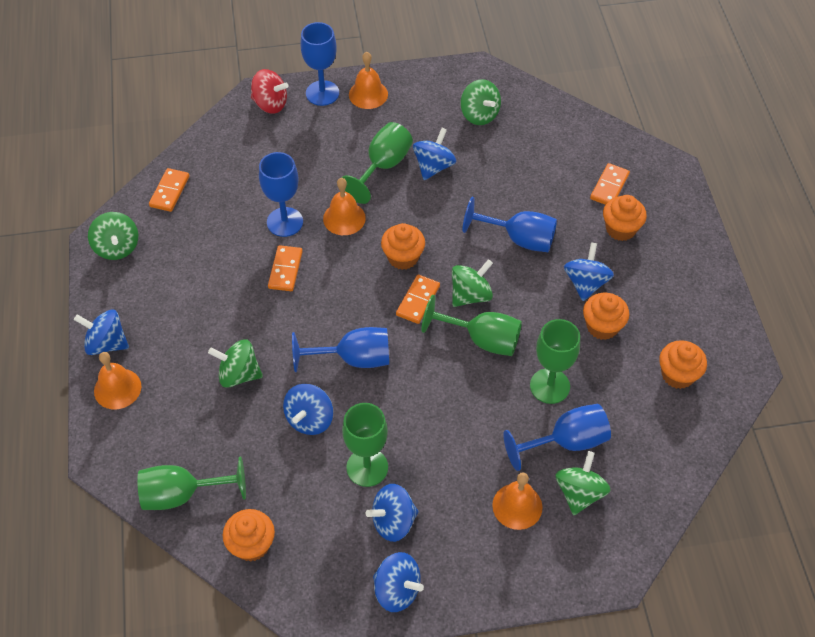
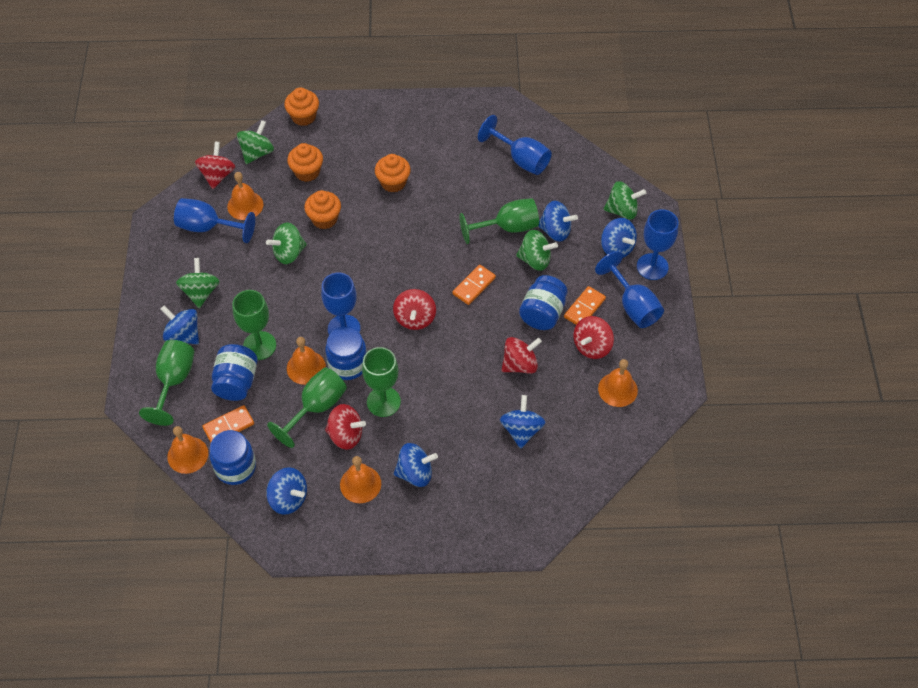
blue jar: none = 0 -> [209,430,256,485] [211,344,258,401] [325,327,367,380] [519,275,568,330] = 4
orange bell: [94,352,141,409] [323,178,366,235] [349,52,388,109] [492,472,542,530] = 4 -> [167,426,208,474] [227,172,263,220] [287,337,326,385] [340,456,381,503] [598,359,638,407] = 5
orange cupcake: [222,509,275,562] [381,223,425,270] [583,293,629,340] [603,195,647,241] [659,340,707,389] = 5 -> [284,87,319,126] [287,143,323,182] [304,190,341,229] [375,154,411,193] = 4
orange domino: [149,168,189,212] [268,245,303,291] [396,275,440,324] [590,163,630,205] = 4 -> [202,405,254,442] [452,265,496,305] [564,286,606,325] = 3
red spinning top: [251,69,289,114] = 1 -> [195,141,235,189] [325,404,366,450] [393,289,436,330] [502,337,542,374] [573,316,614,359] = 5

